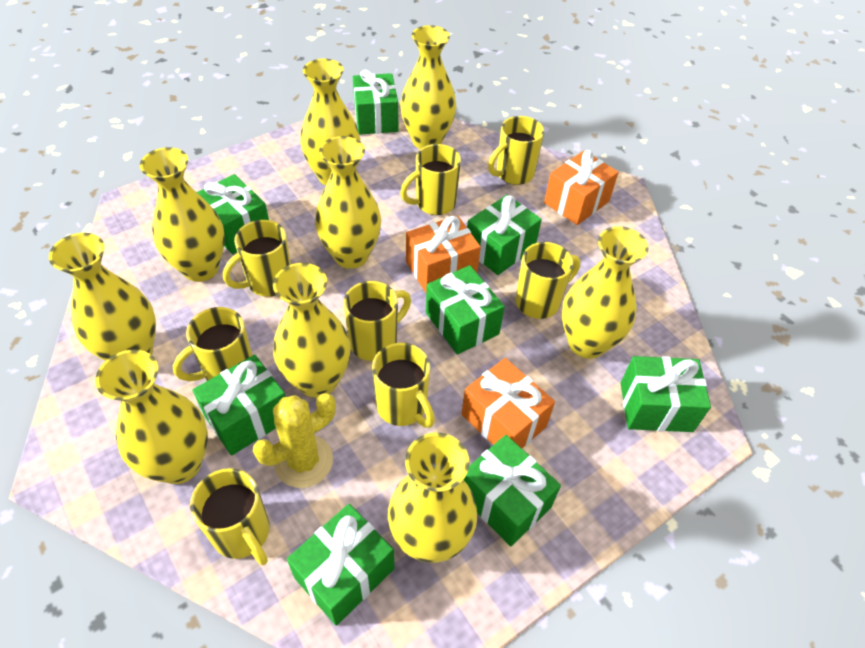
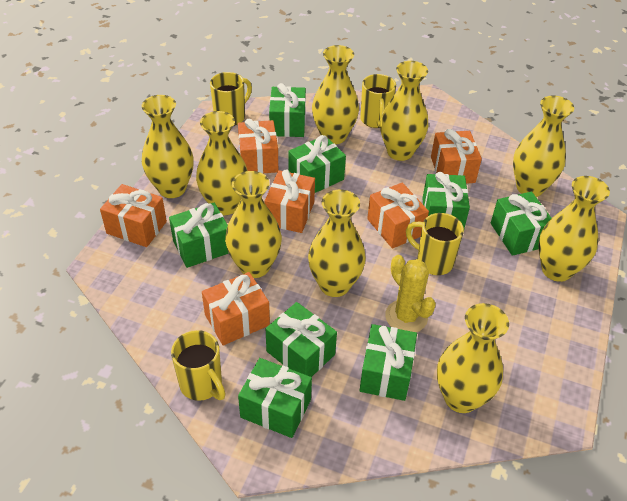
orange gift: [406,215,481,293] [461,358,555,448] [544,150,619,225] = 3 -> [100,184,167,247] [202,272,270,345] [238,119,278,174] [264,169,315,233] [367,183,429,249] [431,129,482,184] = 6
yellow mug: [173,307,253,381] [190,468,269,565] [223,220,291,297] [343,281,411,361] [372,343,435,428] [400,144,461,215] [488,116,544,185] [516,242,581,319] = 8 -> [171,330,226,401] [210,72,252,126] [360,74,396,128] [406,213,464,275] = 4

